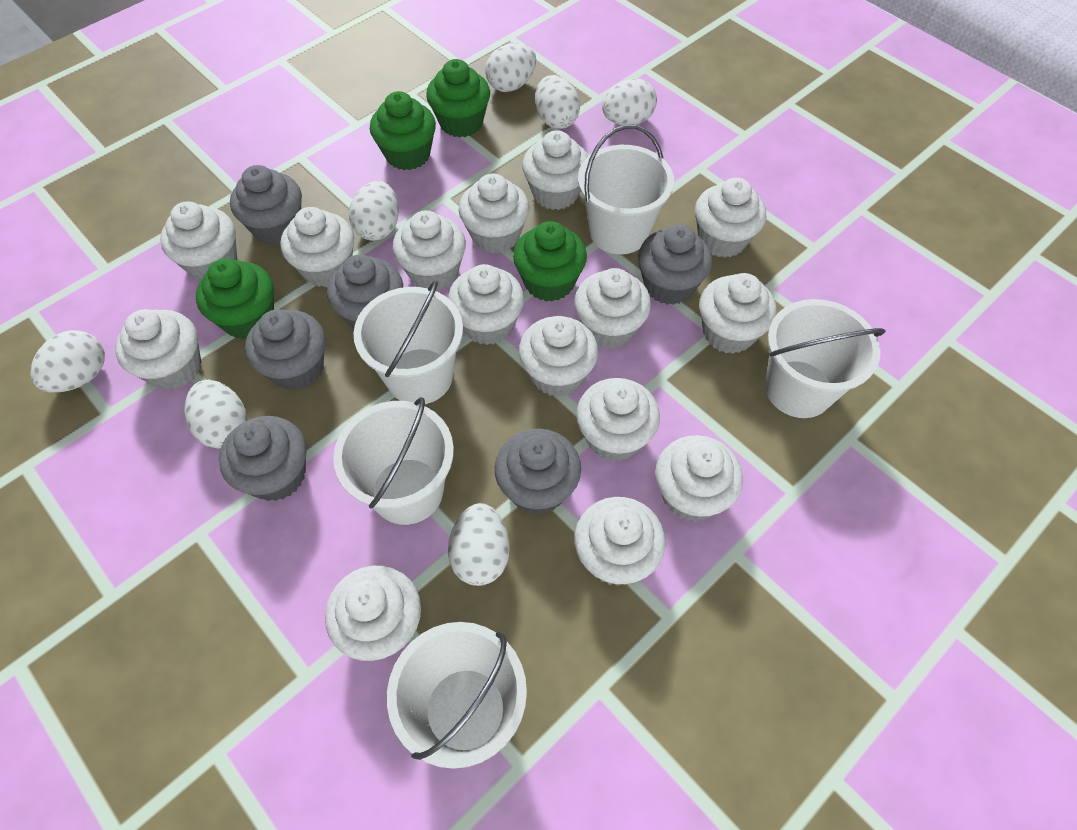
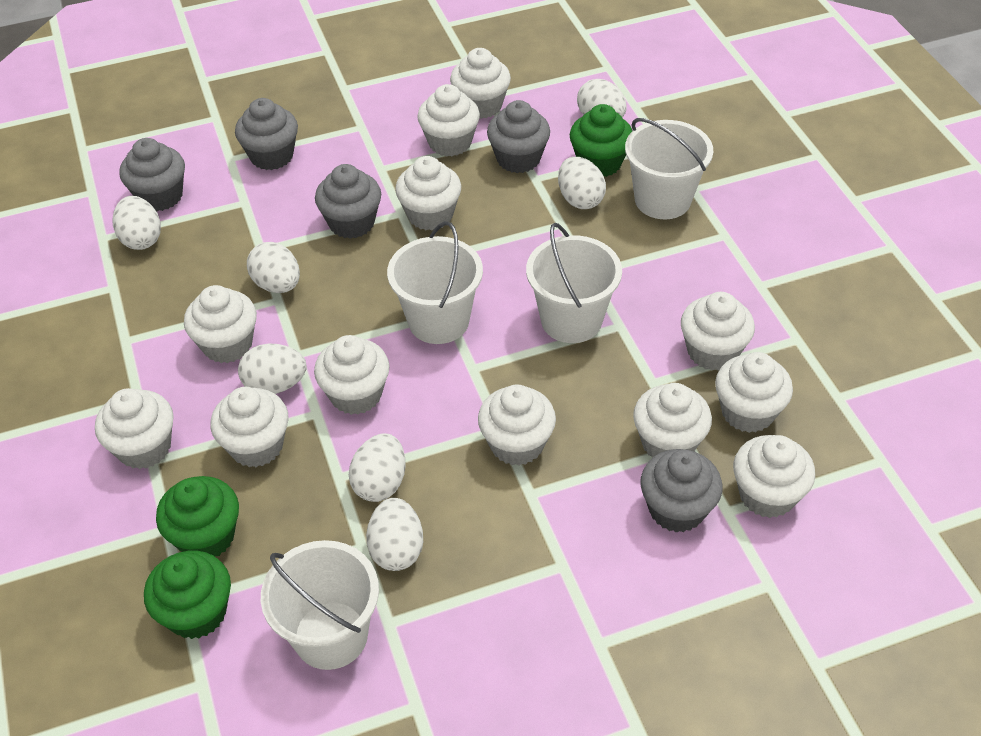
green cupcake: [196,259,274,339] [370,91,436,170] [426,59,490,138] [513,221,587,302] = 4 -> [144,551,231,639] [156,476,239,556] [570,104,632,177] = 3
grey cupcake: [219,416,307,501] [230,165,302,245] [245,309,325,390] [327,254,403,329] [494,429,581,515] [638,224,712,305] = 6 -> [119,138,185,211] [235,98,298,170] [315,164,381,239] [487,100,550,173] [640,449,722,533] = 5
white bucket: [333,397,454,525] [353,280,463,404] [387,622,527,769] [578,124,674,254] [765,299,886,418] = 5 -> [261,540,379,670] [387,221,483,344] [526,223,622,343] [625,118,713,219] = 4
white cupcake: [115,309,202,390] [160,202,237,280] [281,207,354,287] [325,566,421,661] [393,211,466,290] [448,264,524,345] [459,173,529,253] [519,316,598,397] [522,130,588,210] [574,268,651,349] [574,497,666,586] [576,378,660,461] [655,435,743,522] [695,178,766,258] [699,273,777,354] = 15 -> [95,388,174,469] [184,285,257,363] [210,387,288,467] [314,335,390,415] [395,156,461,231] [417,84,480,157] [450,48,511,119] [478,384,556,466] [633,383,712,458] [681,292,755,371] [715,352,793,433] [733,435,815,518] = 12

